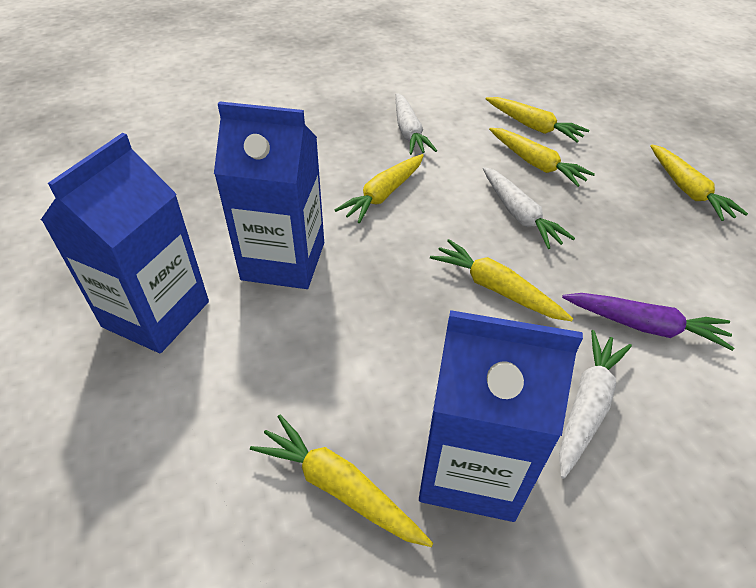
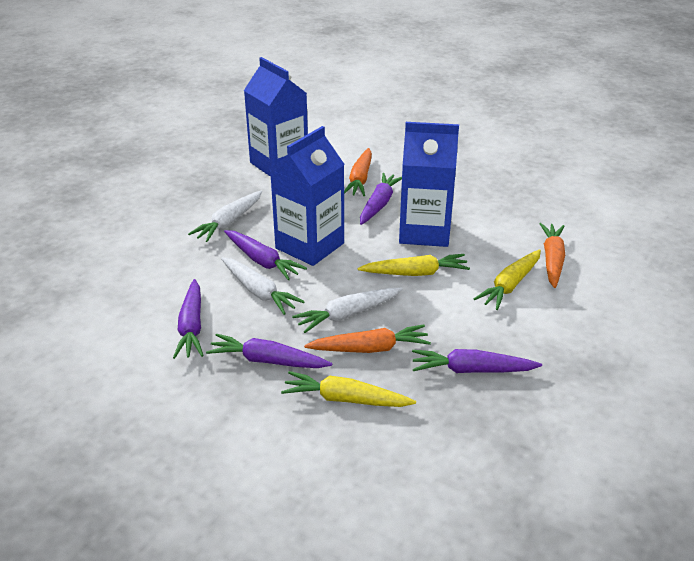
orange carrot: none = 0 -> [304,325,431,353] [344,148,372,196] [540,223,565,288] = 3
purple carrot: [562,293,734,351] = 1 -> [173,279,204,359] [206,333,332,368] [224,230,307,280] [360,173,402,225] [412,349,542,373] = 5
yellow carrot: [250,415,433,547] [335,154,424,223] [430,239,573,321] [486,97,589,142] [489,128,595,187] [650,144,748,221] = 6 -> [281,371,416,407] [357,254,470,276] [474,249,541,310] = 3

